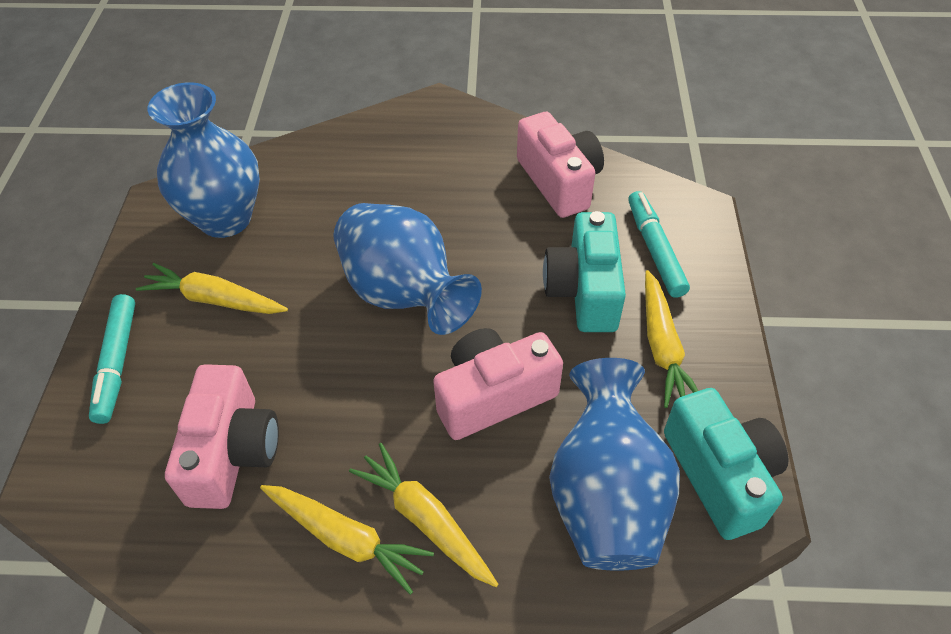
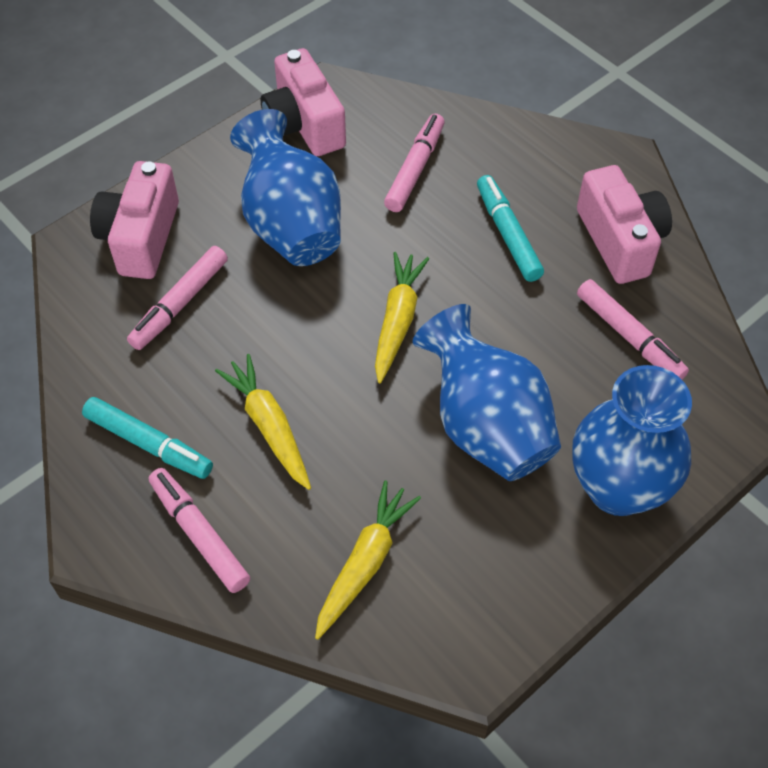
pink marker: none = 0 -> [127,246,228,350] [149,468,250,593] [384,114,445,212] [577,279,689,379] = 4
turquoise camera: [543,211,626,332] [664,388,789,540] = 2 -> none = 0
yellow carrot: [136,263,288,314] [260,485,434,595] [349,443,498,587] [645,270,698,408] = 4 -> [215,354,311,490] [315,480,421,640] [375,252,429,383] = 3

